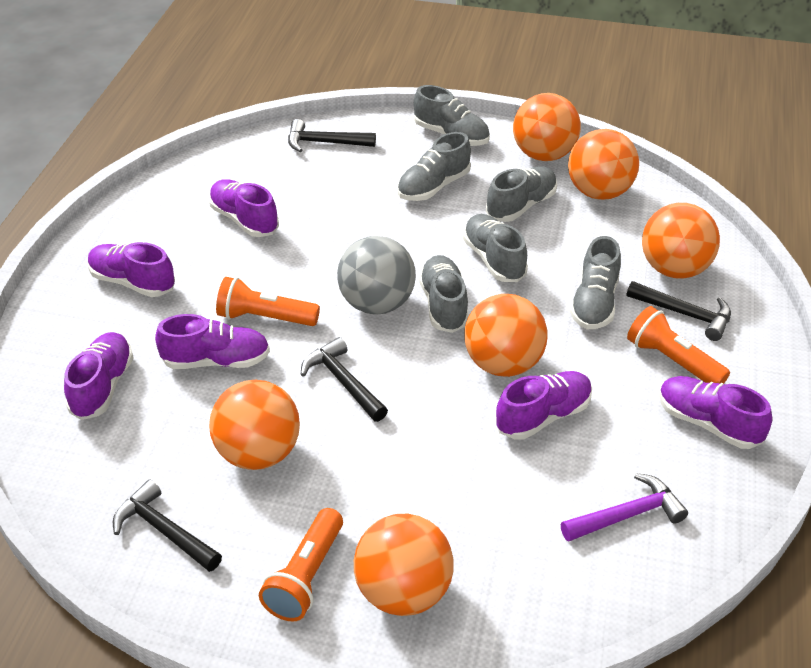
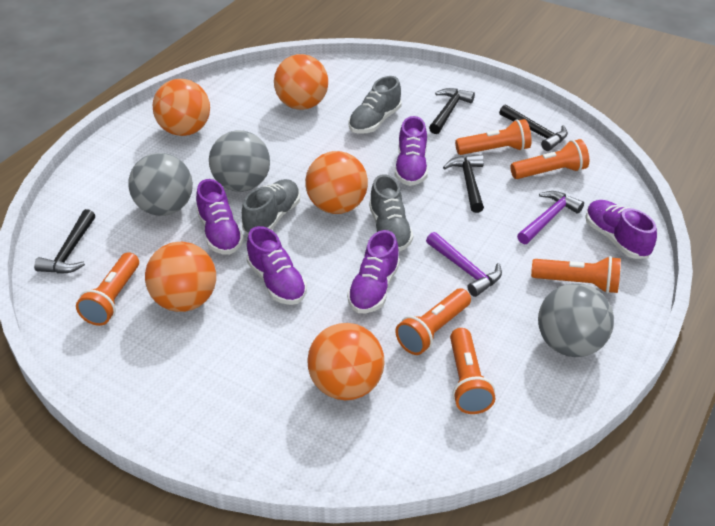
grey ball: [337,236,416,314] = 1 -> [128,153,193,216] [209,130,270,192] [538,283,614,357] = 3
grey shoe: [397,132,471,201] [414,85,490,146] [419,255,469,333] [463,214,528,282] [486,166,557,222] [570,236,621,329] = 6 -> [242,179,300,234] [349,76,402,134] [369,174,413,251] = 3
orange ball: [209,380,300,470] [354,514,454,616] [464,294,548,377] [513,93,581,161] [568,129,639,200] [642,203,720,279] = 6 -> [145,242,216,312] [153,79,210,136] [274,54,328,110] [305,151,368,214] [307,323,385,400] = 5
orange flashlight: [216,277,320,326] [259,508,343,622] [627,306,730,384] = 3 -> [76,252,139,326] [395,289,471,355] [450,328,495,414] [455,119,532,155] [511,139,589,179] [531,256,621,294] = 6
purple hammer: [561,473,688,542] = 1 -> [426,232,502,297] [517,191,584,244] = 2
purple shoe: [64,332,134,420] [88,242,175,297] [155,314,270,369] [209,179,279,237] [496,371,592,440] [659,376,772,449] = 6 -> [196,179,244,255] [247,226,307,305] [347,230,400,313] [395,116,428,186] [585,200,657,259] = 5

